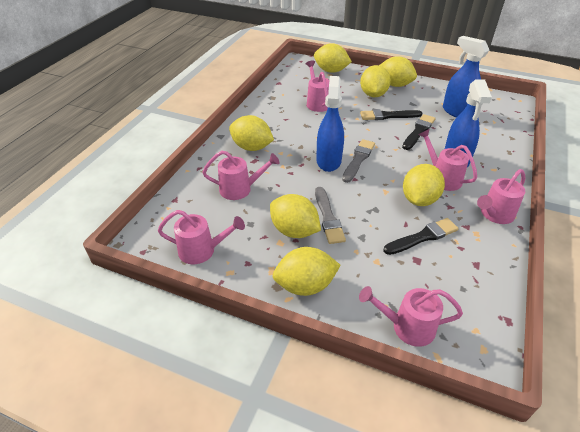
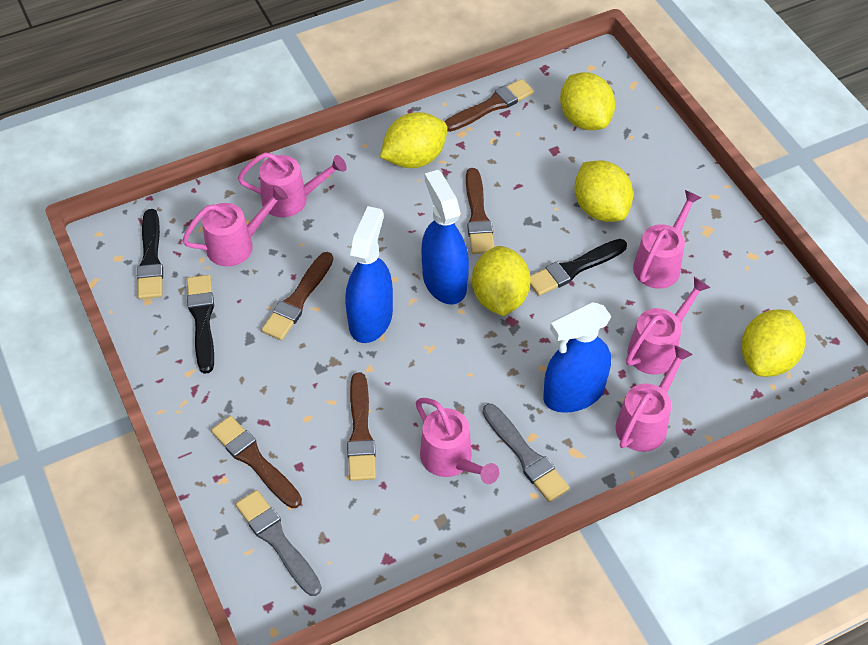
brown brush: none = 0 -> [211,416,302,508] [261,252,333,341] [347,372,376,481] [444,79,534,132] [466,168,495,254] = 5
yellow lemon: [229,115,274,151] [270,194,321,238] [273,247,341,296] [314,43,352,73] [360,65,391,97] [379,56,417,87] [403,164,445,206] = 7 -> [380,112,447,168] [472,246,531,316] [560,72,615,130] [574,161,633,222] [741,309,805,377] = 5

